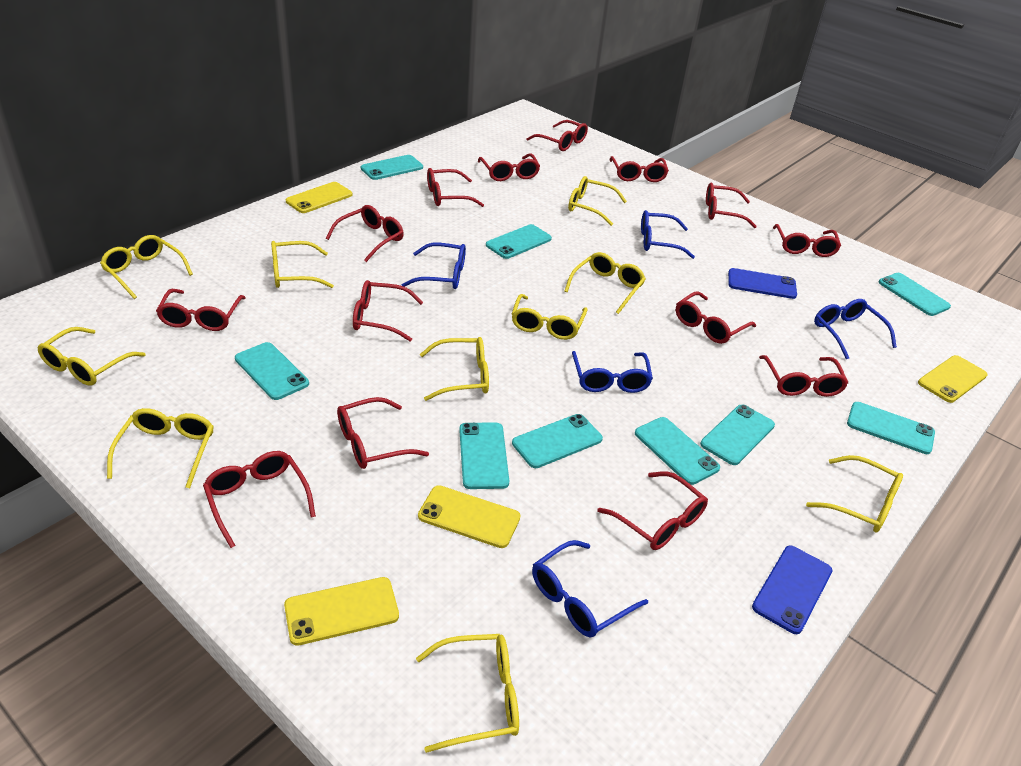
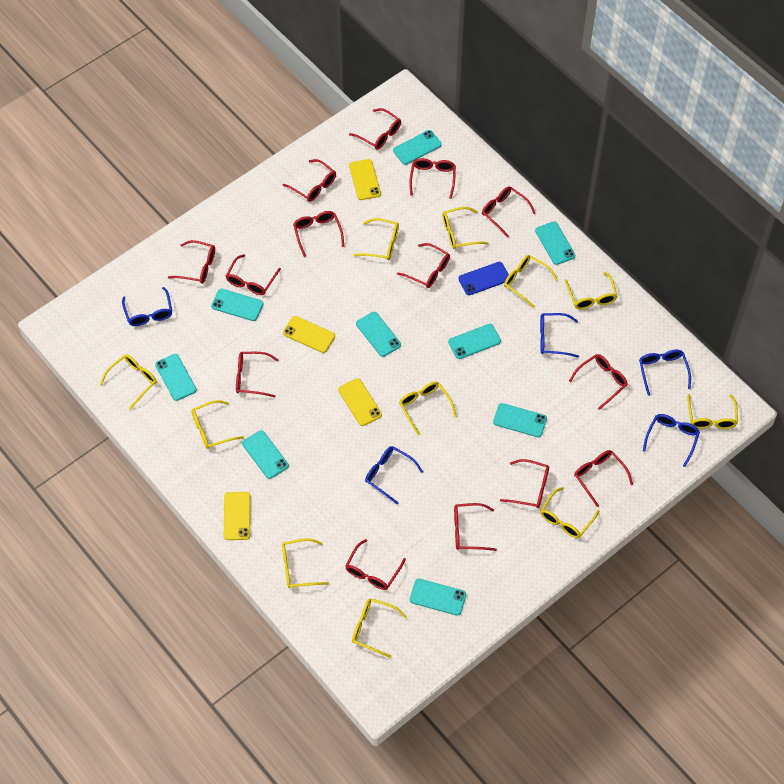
blue phone: [728,268,797,299] [752,546,833,634] = 2 -> [458,262,509,295] = 1
yellow glasses: [38,327,146,386] [100,235,193,299] [107,408,214,488] [271,241,334,288] [416,634,519,753] [420,337,489,401] [512,294,588,340] [565,252,646,314] [568,176,627,226] [806,455,903,533] = 10 -> [100,354,157,410] [191,400,244,449] [282,538,329,588] [352,598,407,658] [354,218,399,260] [399,382,457,436] [442,207,489,249] [504,255,558,308] [540,487,600,538] [565,272,617,309] [687,394,738,429] = 11

